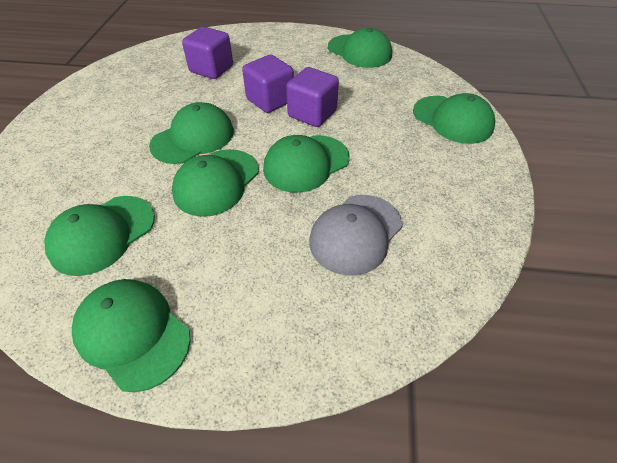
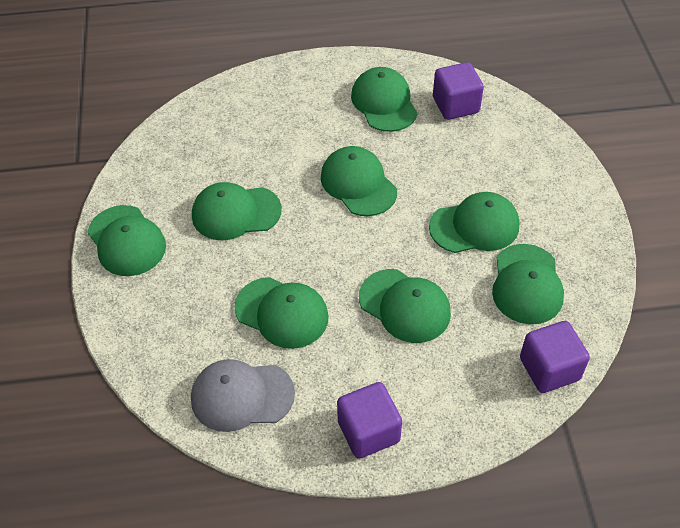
green cap: [44,196,155,276] [72,279,191,392] [149,102,234,164] [172,149,259,217] [263,135,350,193] [328,28,392,68] [413,93,495,144] = 7 -> [88,205,166,276] [192,182,282,240] [234,277,329,349] [321,146,397,216] [351,67,418,132] [359,269,451,343] [429,192,519,253] [492,244,564,324] = 8

